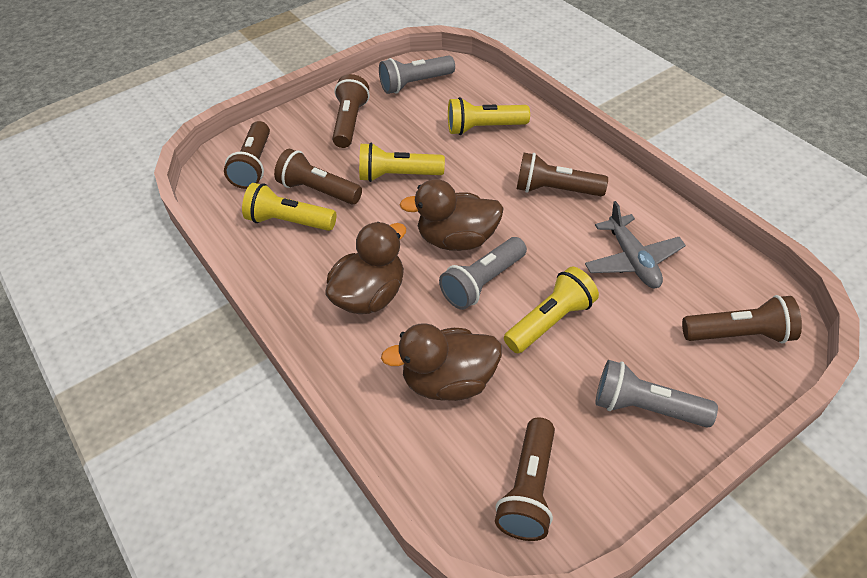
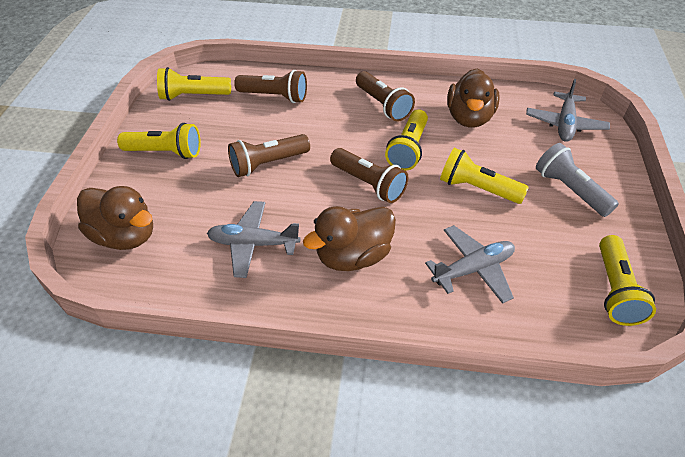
brown flashlight: [224,121,270,189] [274,149,362,205] [332,74,370,148] [495,417,555,541] [517,153,608,196] [682,295,802,344] = 6 -> [228,134,310,177] [234,70,307,103] [330,148,408,203] [356,71,415,121] = 4
grey flashlight: [379,56,455,94] [439,237,527,310] [595,360,718,428] = 3 -> [536,143,619,217] = 1
grey plane: [585,201,686,288] = 1 -> [207,201,301,278] [425,225,515,304] [526,79,610,142] = 3
yellow flashlight: [242,183,337,231] [359,142,445,182] [448,97,530,135] [504,267,599,353] = 4 -> [117,123,201,159] [157,67,231,101] [385,110,428,171] [440,148,529,204] [599,235,656,326] = 5

